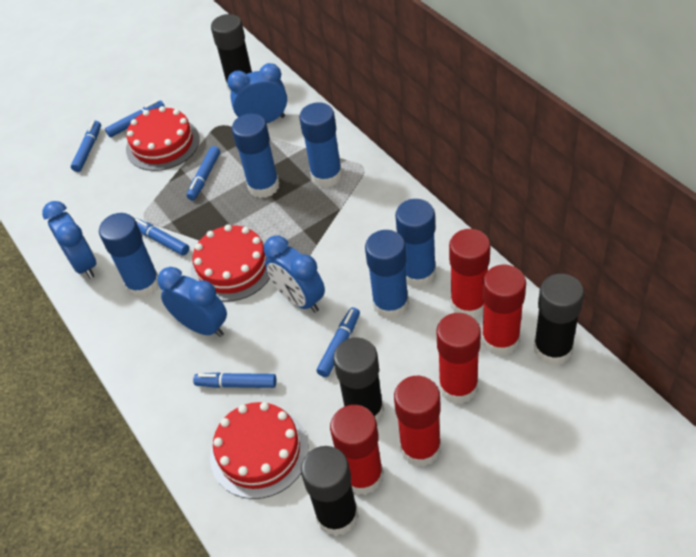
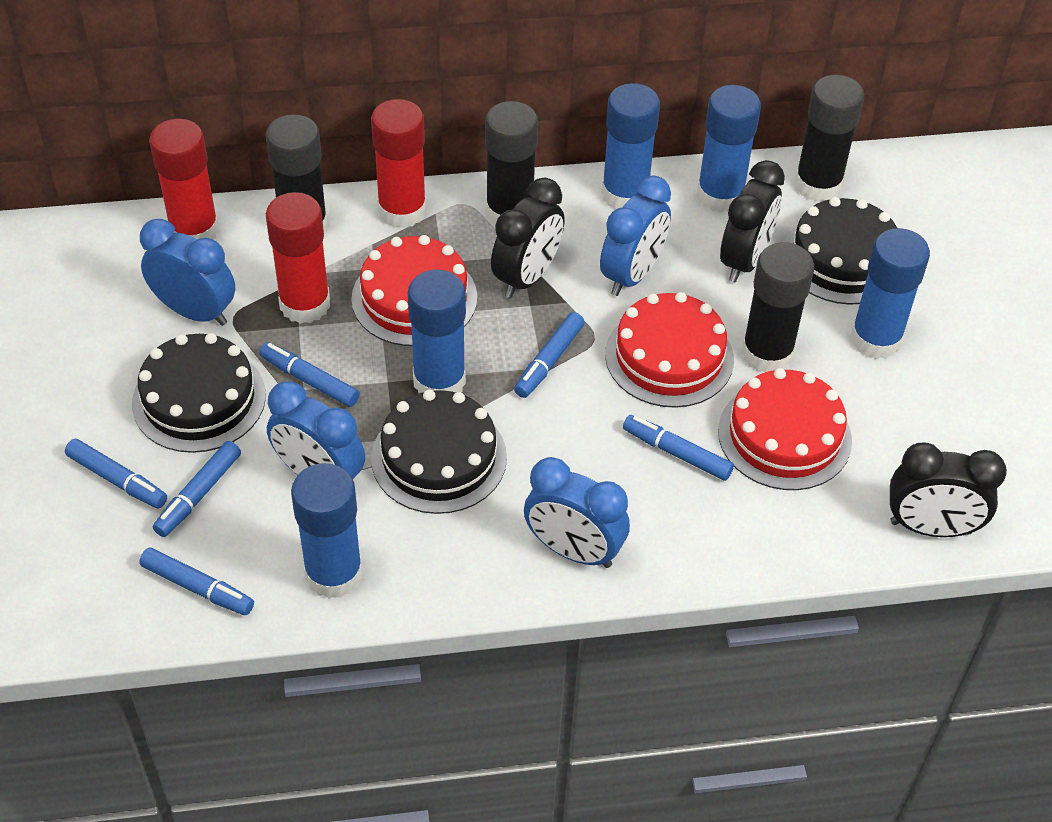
black cake: none = 0 -> [132,333,266,453] [371,389,507,514] [784,197,897,305] = 3
black clock: none = 0 -> [491,178,565,298] [720,160,785,282] [890,443,1007,537] = 3
red glue stick: [330,405,383,495] [394,376,441,467] [436,313,481,404] [449,229,491,318] [482,265,526,356] = 5 -> [149,119,219,239] [266,192,330,324] [371,99,427,228] = 3

